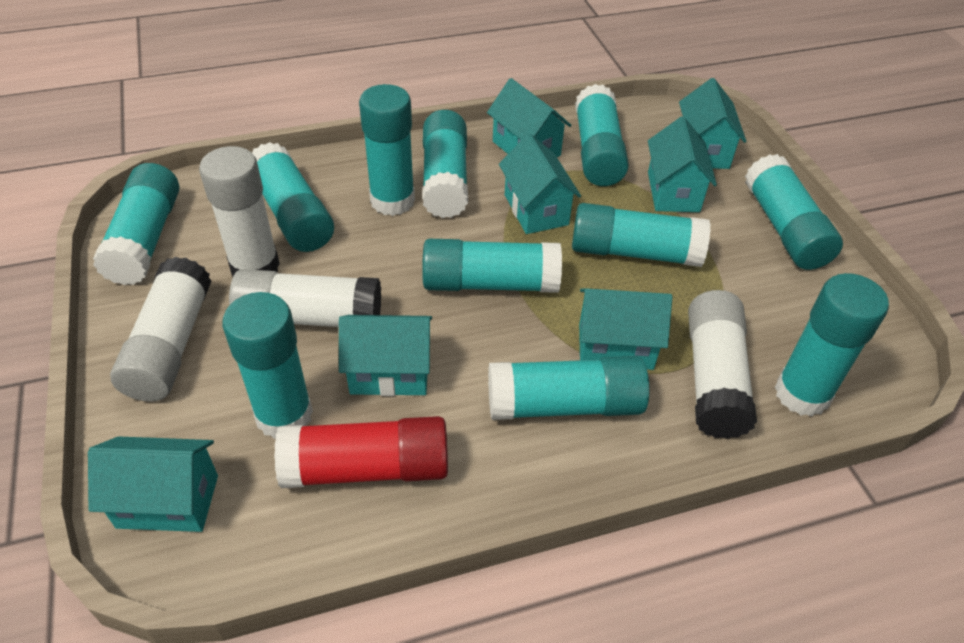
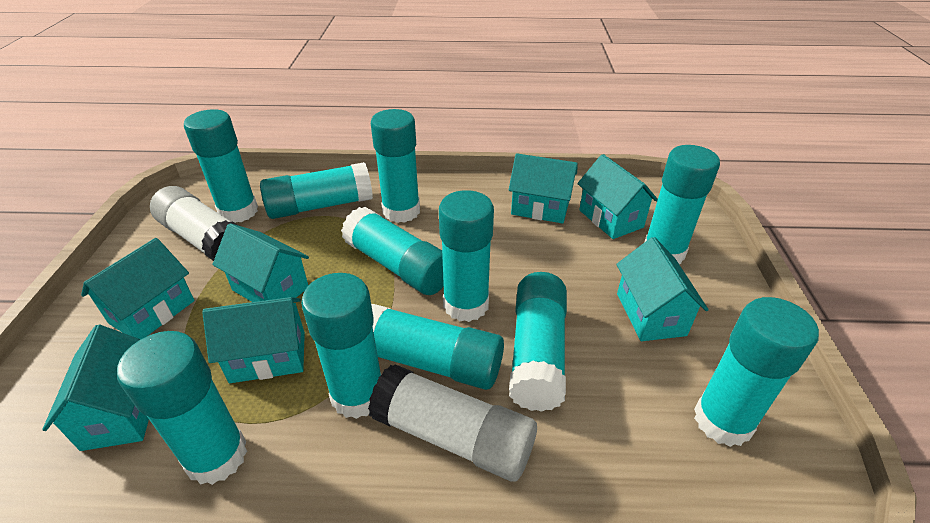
red glue stick: [274,416,448,488] = 1 -> none = 0
white glue stick: [110,257,211,402] [199,146,280,276] [229,269,381,327] [688,290,757,439] = 4 -> [150,186,239,261] [368,365,537,481] = 2

